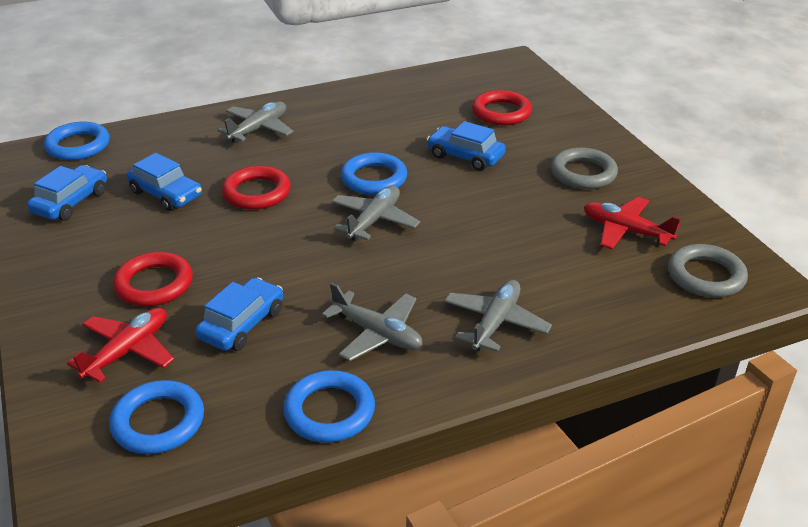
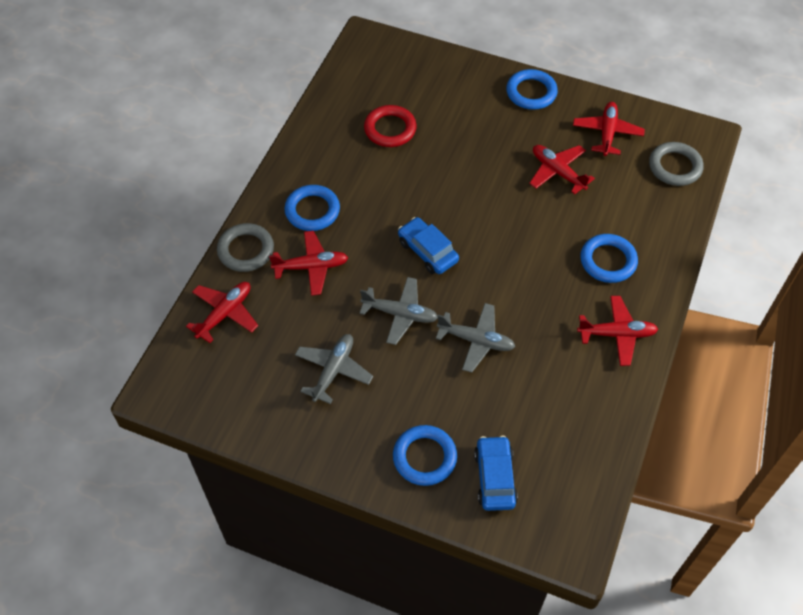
blue car: [27,165,107,221] [126,153,202,211] [195,278,283,351] [427,121,506,171] = 4 -> [398,217,459,274] [474,436,518,511] = 2
grey plane: [218,101,293,143] [322,282,422,361] [331,186,420,241] [444,280,552,352] = 4 -> [295,334,373,404] [360,277,438,345] [436,303,515,373] = 3
red plane: [67,308,174,383] [584,197,680,249] = 2 -> [186,282,258,343] [269,231,348,296] [529,145,595,194] [573,102,645,156] [577,296,658,366] = 5
red ring: [113,252,193,306] [222,166,291,210] [472,90,532,125] = 3 -> [364,105,417,147] = 1

